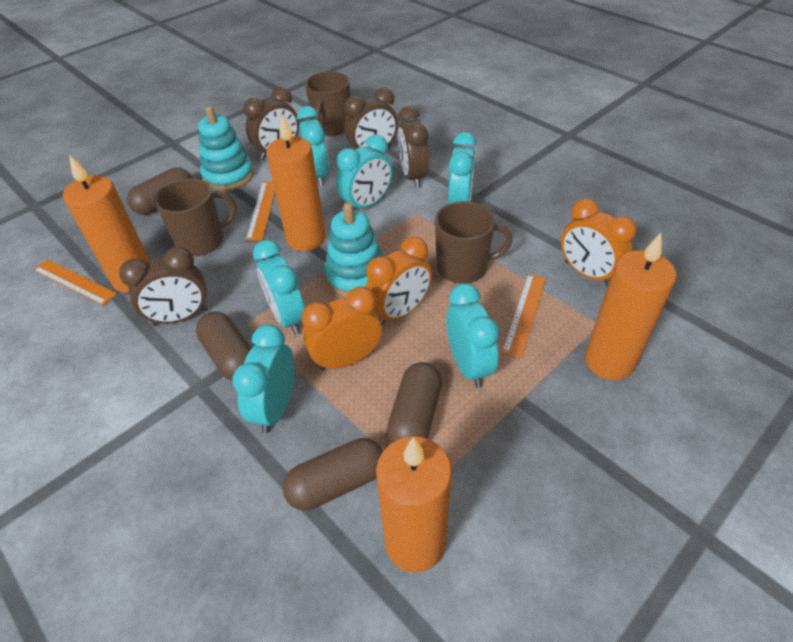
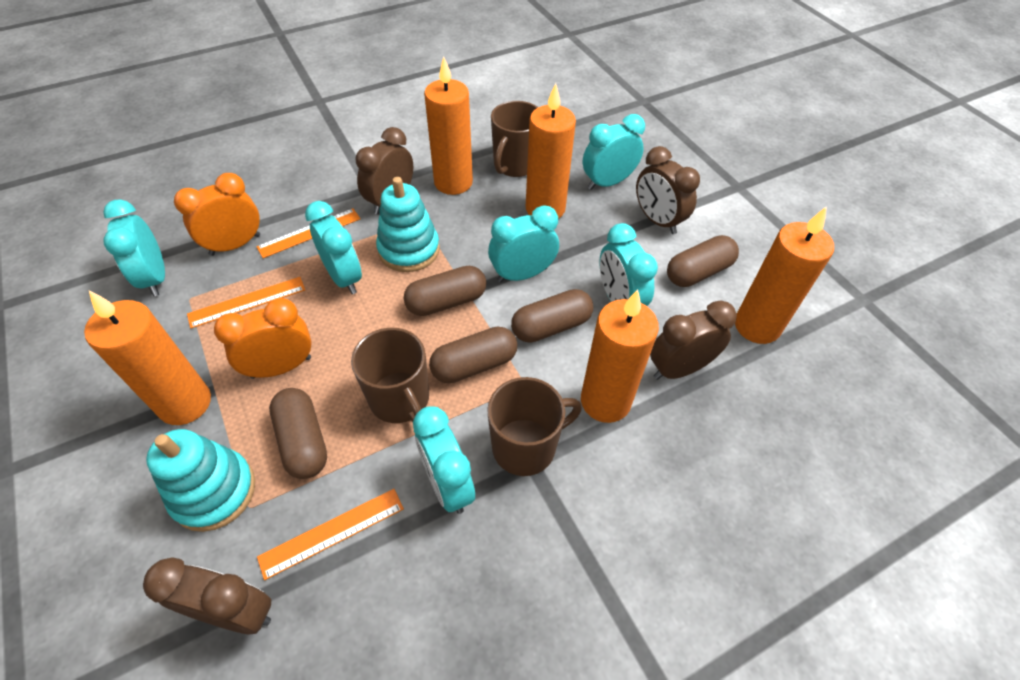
brown capsule: [127,167,192,215] [196,311,251,381] [283,438,383,511] [387,362,442,443] = 4 -> [269,388,327,479] [404,266,486,316] [429,327,517,383] [511,289,593,343] [667,235,739,287] = 5
orange candle: [63,154,150,293] [266,114,326,251] [376,436,452,573] [585,233,676,380] = 4 -> [84,290,211,425] [424,56,473,195] [526,83,576,219] [581,290,659,423] [735,206,834,344] = 5
orange clock: [301,287,382,371] [365,237,432,326] [561,198,637,286] = 3 -> [174,173,260,256] [214,298,312,379] = 2

